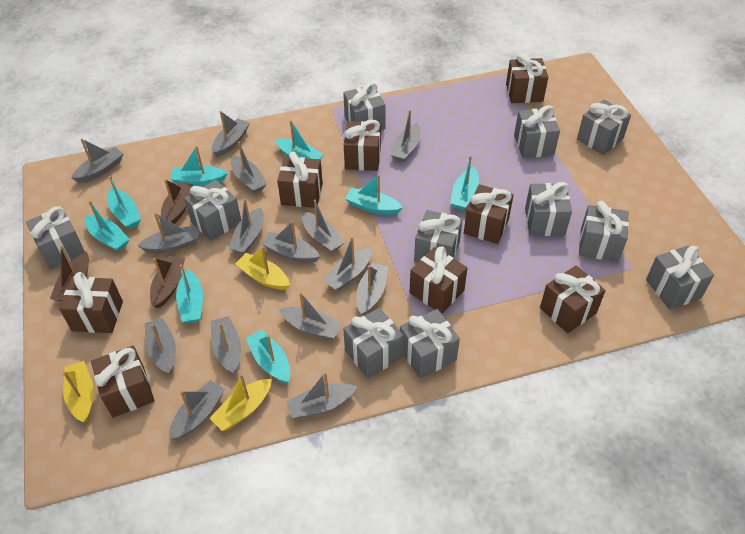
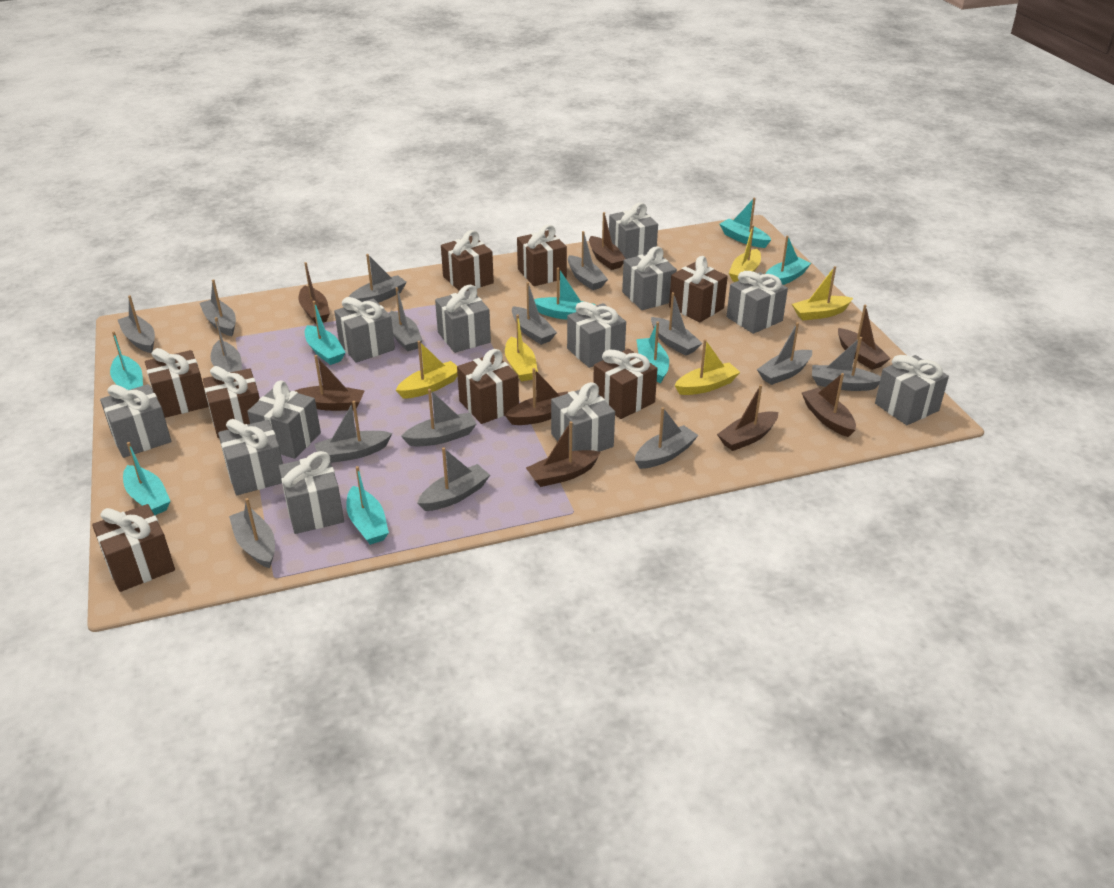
brown boat: [50,246,89,302] [150,256,185,309] [161,179,193,224] = 3 -> [295,355,365,411] [299,262,330,324] [505,368,568,425] [526,421,601,487] [589,212,626,270] [717,384,778,451] [802,373,856,437] [838,305,891,370] = 8
grey gift: [26,206,85,270] [184,180,241,241] [343,82,386,130] [343,308,404,379] [400,309,460,378] [414,210,463,262] [514,105,560,158] [525,182,572,236] [577,100,631,155] [579,201,629,262] [646,245,714,310] = 11 -> [100,384,171,458] [218,419,283,495] [247,381,321,459] [279,451,344,534] [334,297,395,363] [435,285,491,353] [551,382,615,452] [567,302,626,368] [609,203,658,259] [622,246,677,310] [727,271,788,334] [875,355,949,425] = 12
yellow boat: [63,361,94,423] [210,374,272,431] [235,247,290,290] = 3 -> [396,341,458,399] [505,314,538,381] [674,339,740,395] [729,225,761,282] [792,266,853,321] = 5

